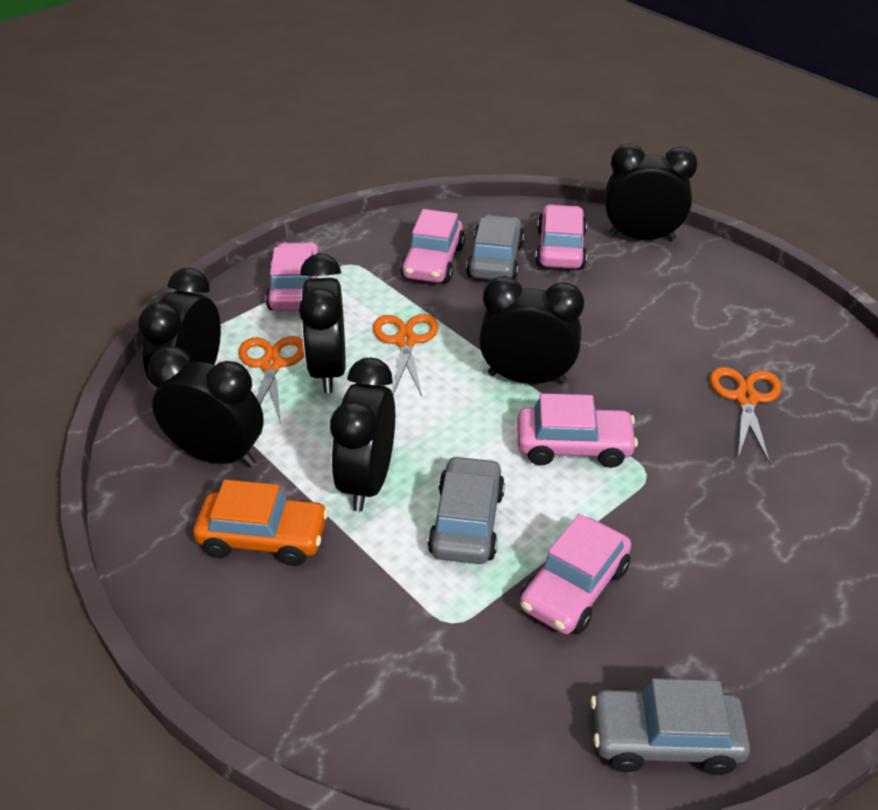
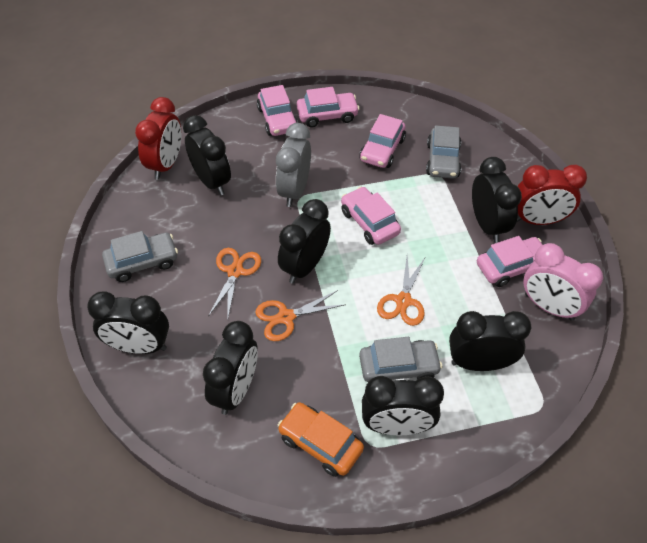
black clock: [138,268,221,387] [148,346,264,467] [299,253,346,393] [330,358,395,512] [479,276,584,384] [605,144,697,241] = 6 -> [87,291,169,354] [183,115,231,195] [203,321,258,415] [278,199,331,284] [362,376,444,436] [449,311,531,371] [472,157,522,243] = 7
grey clock: none = 0 -> [276,123,311,207] = 1
pink clock: none = 0 -> [523,243,603,321] = 1
red clock: none = 0 -> [135,97,181,180] [517,165,587,225] = 2

